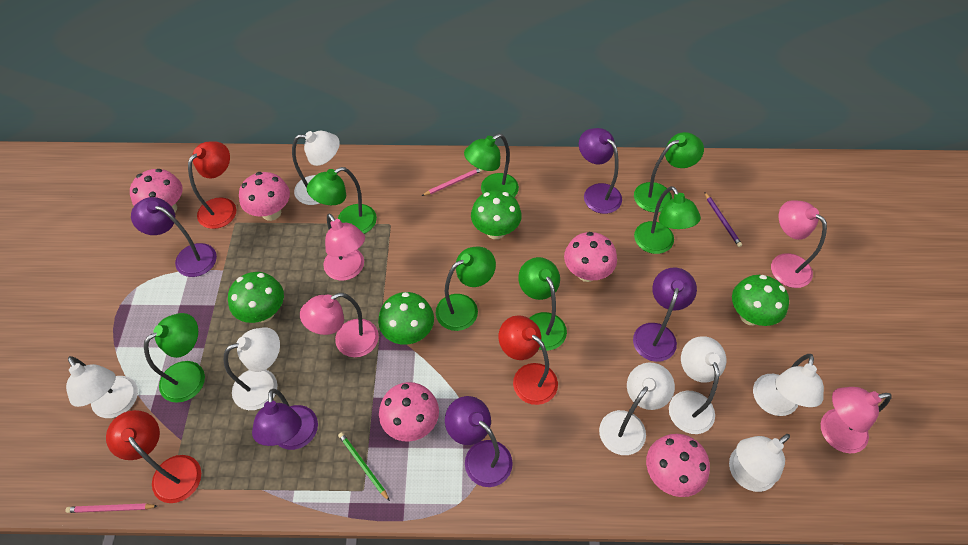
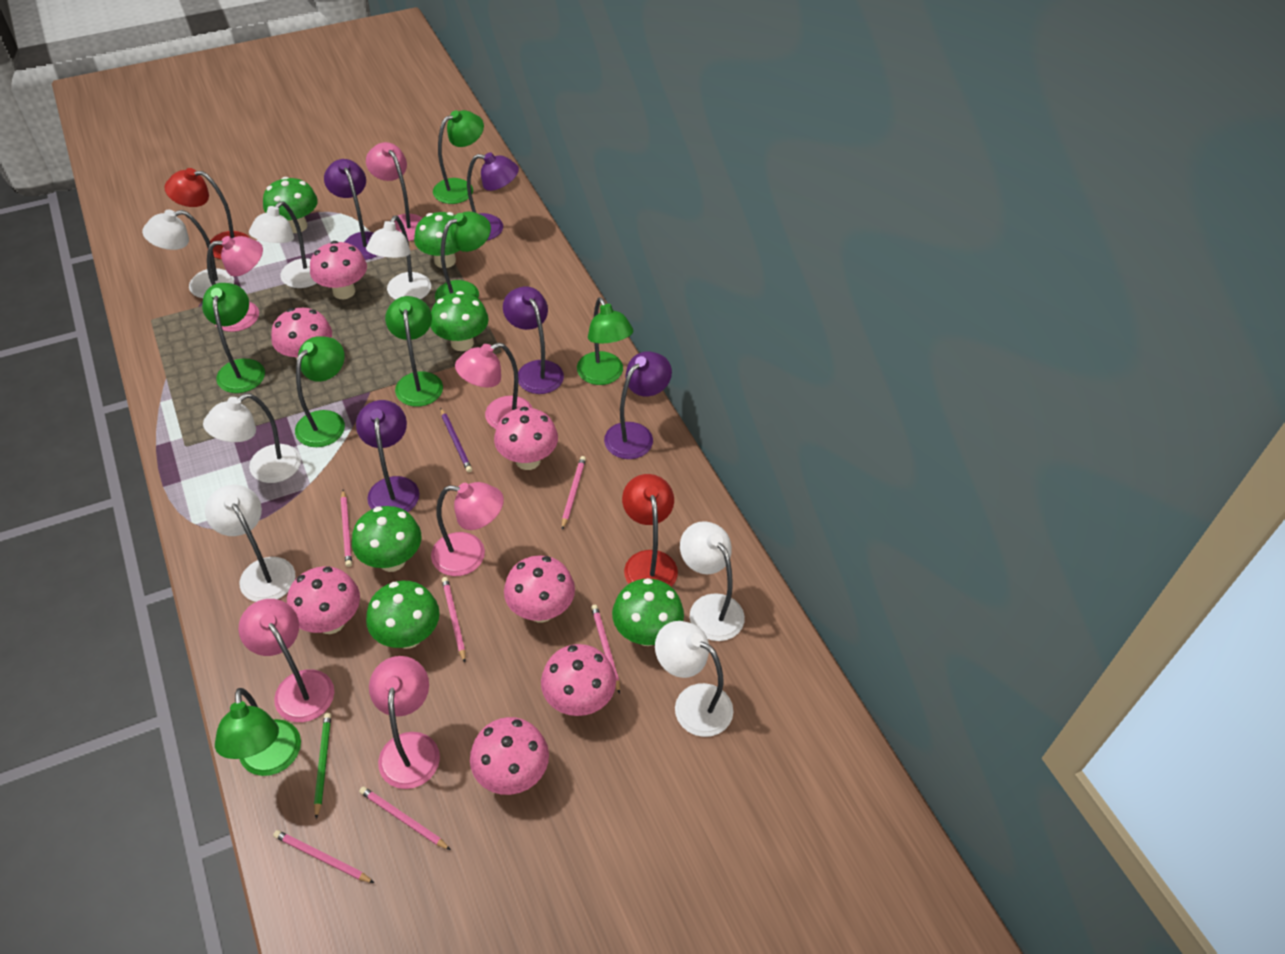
green mushroom: [228,272,284,323] [378,292,434,345] [471,190,522,239] [732,275,789,326] = 4 -> [263,177,318,233] [352,506,421,572] [366,581,440,649] [414,212,460,268] [430,291,489,351] [612,578,684,646] = 6
pink lamp: [300,293,379,357] [323,214,365,281] [771,200,827,288] [821,387,891,453] = 4 -> [207,236,263,332] [238,599,334,722] [366,142,423,241] [369,656,440,789] [431,482,504,576] [455,343,532,429] = 6
pink mushroom: [130,169,183,213] [239,172,290,221] [379,382,439,442] [564,232,617,282] [646,434,710,497] = 5 -> [271,308,332,360] [287,566,360,634] [310,241,367,299] [470,717,549,795] [494,407,558,470] [504,555,575,623] [541,644,616,716] = 7
pink pencil: [65,503,157,513] [422,168,483,196] = 2 -> [273,830,374,883] [341,490,352,567] [359,786,451,850] [442,577,465,663] [562,456,586,529] [591,605,620,694] = 6
red lamp: [106,410,201,503] [188,141,236,229] [499,315,558,405] = 3 -> [164,168,250,259] [622,474,678,587] = 2

